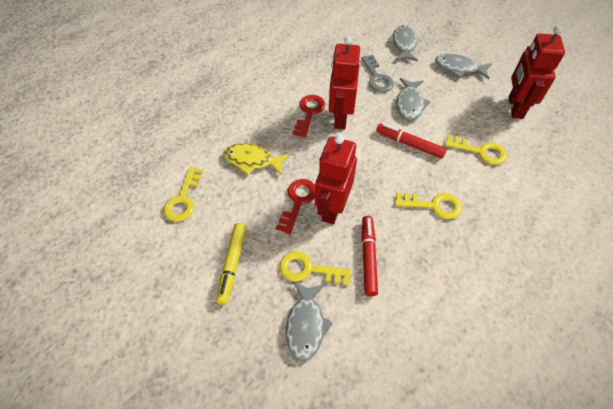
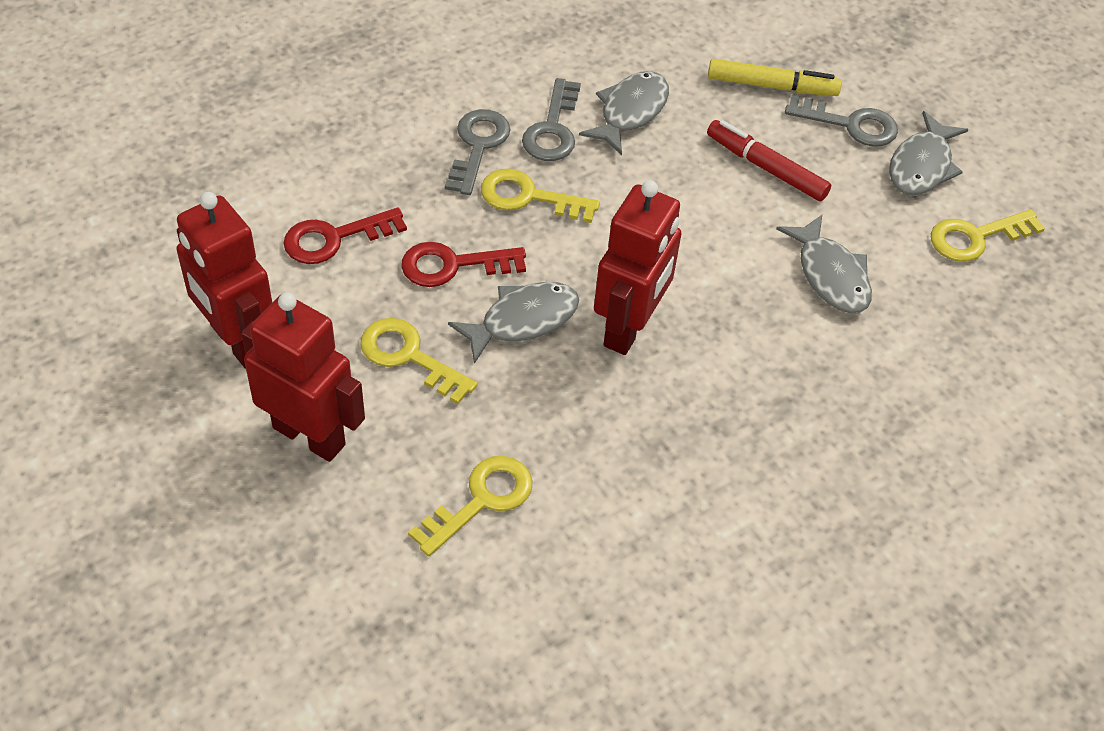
grey key: [361,55,394,92] = 1 -> [445,109,511,195] [522,78,581,161] [785,94,898,147] = 3
red marker: [362,216,378,296] [376,123,447,159] = 2 -> [707,120,831,201] = 1
yellow fish: [224,143,289,175] = 1 -> none = 0

